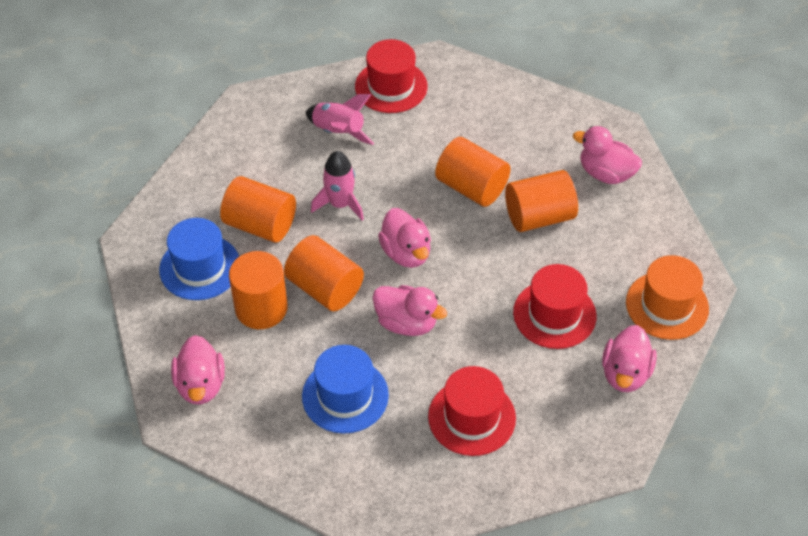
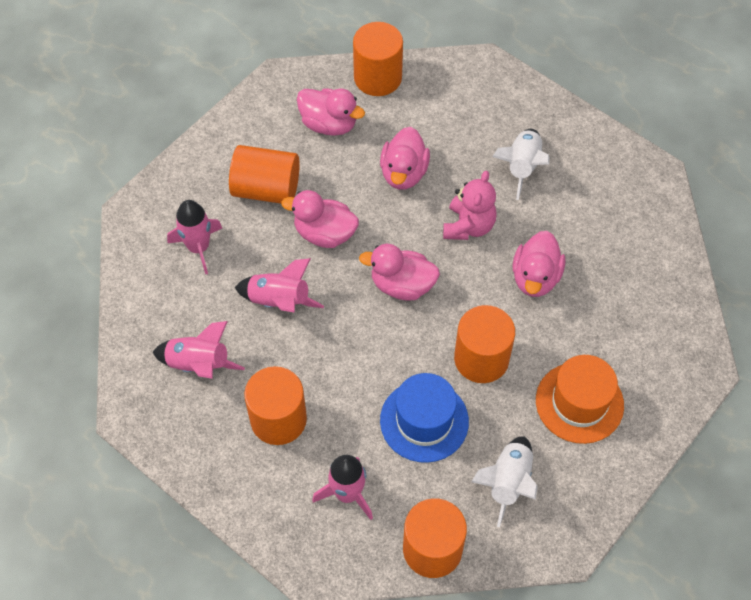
blue hat: [159,218,239,300] [302,345,389,434] = 2 -> [380,373,469,463] = 1
pink rocket: [306,94,374,145] [311,151,364,221] = 2 -> [152,321,245,379] [167,200,222,275] [235,258,324,313] [312,455,373,520] = 4
pink teddy bear: none = 0 -> [443,171,497,240] = 1
red hat: [355,39,428,113] [428,366,516,456] [513,264,596,349] = 3 -> none = 0
white rocket: none = 0 -> [471,436,538,527] [492,129,550,200] = 2

